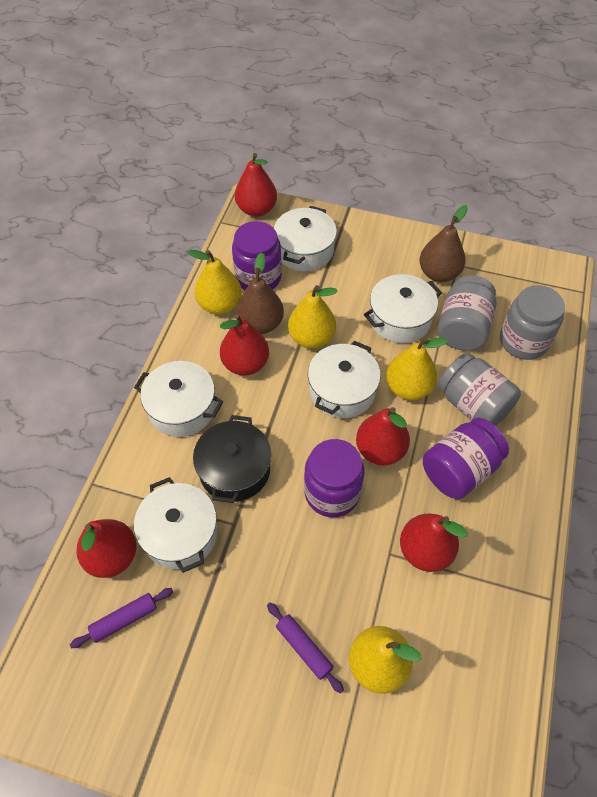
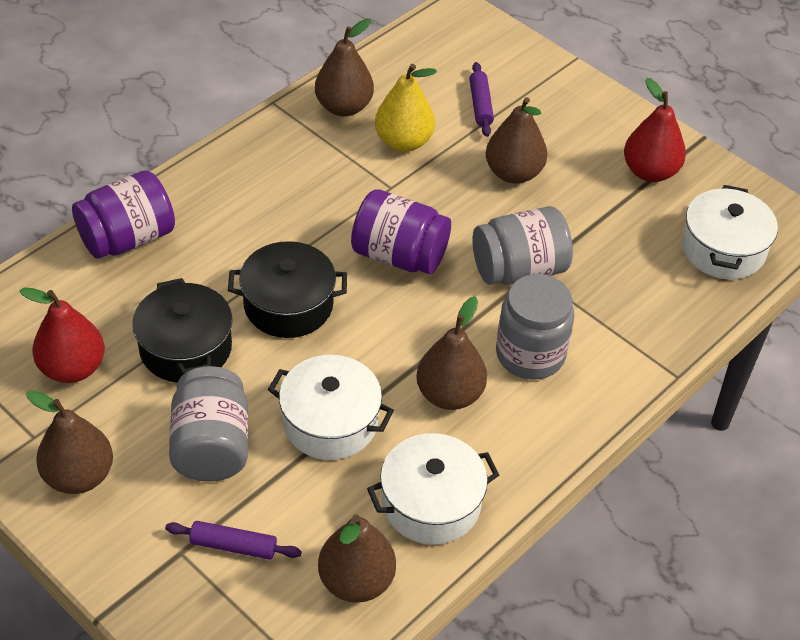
black pot: [193,415,271,503] = 1 -> [132,278,233,383] [228,241,347,338] = 2
brown pear: [236,252,284,334] [419,205,468,282] = 2 -> [26,390,113,494] [315,18,374,116] [318,514,396,603] [416,297,487,410] [486,97,547,184] = 5
purple jar: [232,221,282,290] [304,439,365,517] [423,418,509,499] = 3 -> [72,170,175,259] [351,189,451,274] = 2
red pear: [76,519,137,578] [220,314,269,376] [235,153,277,217] [356,407,410,466] [400,513,467,572] = 5 -> [19,288,105,383] [624,78,686,182] = 2
white pot: [134,361,223,437] [134,477,218,573] [274,206,337,271] [308,341,381,418] [364,274,442,343] = 5 -> [268,355,394,460] [367,433,499,545] [682,185,778,279] = 3
yellow pear: [188,250,242,314] [288,285,338,349] [349,626,422,694] [386,338,448,400] = 4 -> [375,64,437,152] = 1

